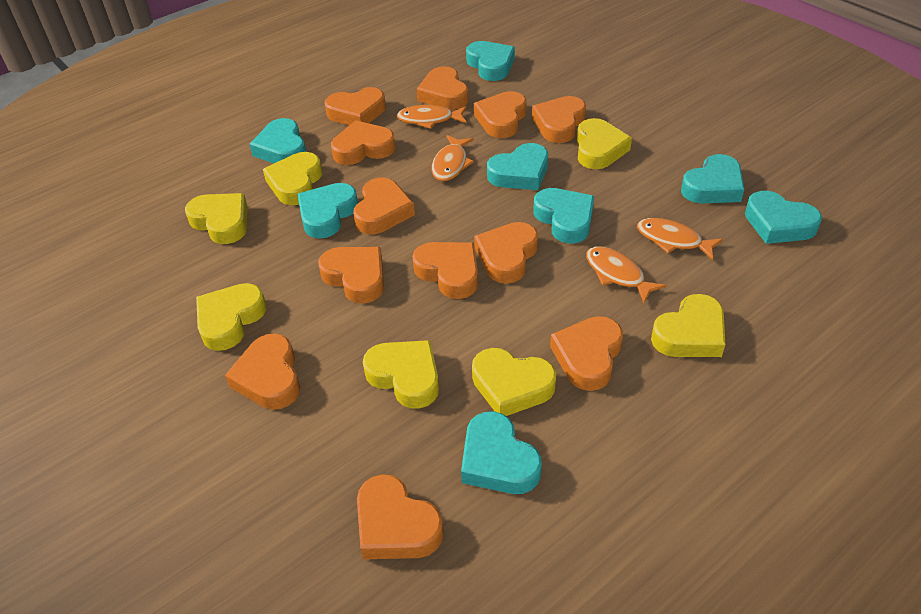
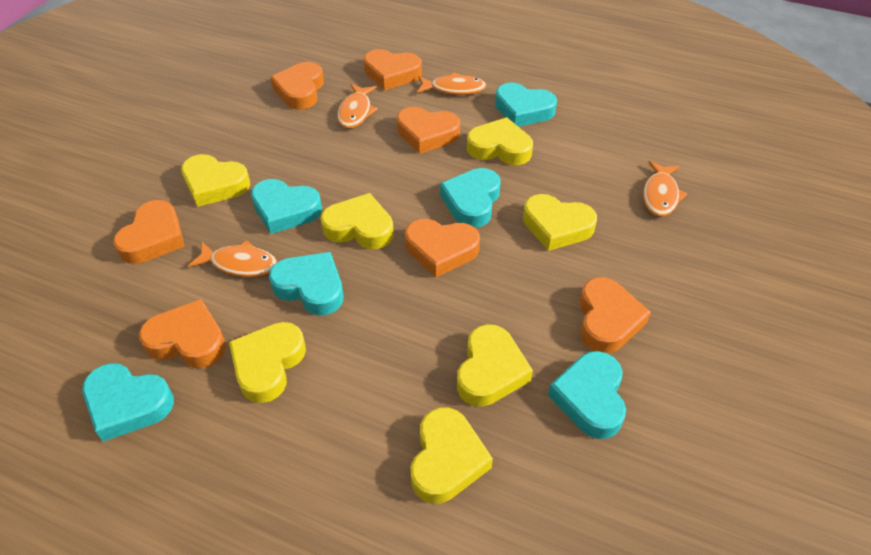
orange heart: [225,334,300,410] [318,247,384,304] [325,87,386,125] [331,120,395,165] [353,178,415,234] [357,474,444,559] [412,242,478,299] [416,66,469,110] [474,91,527,138] [474,222,538,284] [532,96,586,143] [550,316,623,391] = 12 -> [113,200,185,264] [139,299,226,368] [270,62,324,110] [364,49,422,90] [397,107,460,154] [405,219,480,277] [579,277,651,353] = 7
turquoise heart: [249,118,306,163] [297,183,358,238] [461,411,542,494] [466,41,515,81] [487,143,548,190] [533,188,594,244] [681,154,745,204] [745,191,822,244] = 8 -> [82,363,174,442] [251,179,322,234] [269,252,343,316] [440,168,501,228] [495,82,557,127] [548,351,626,439] = 6

